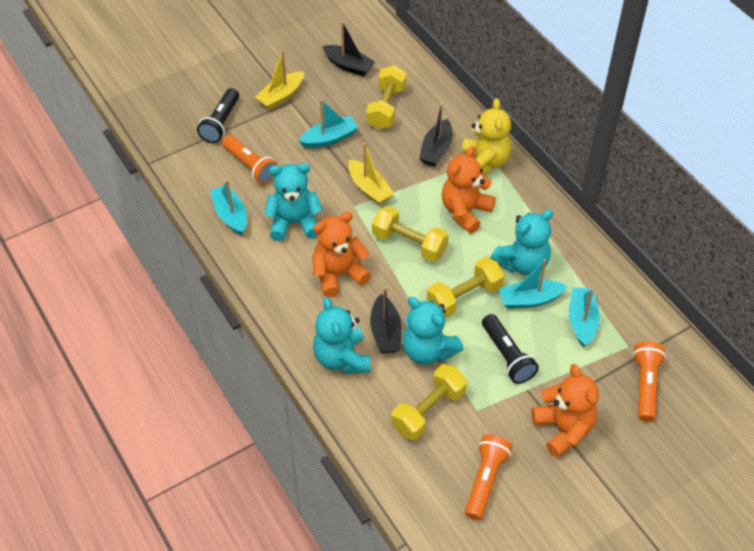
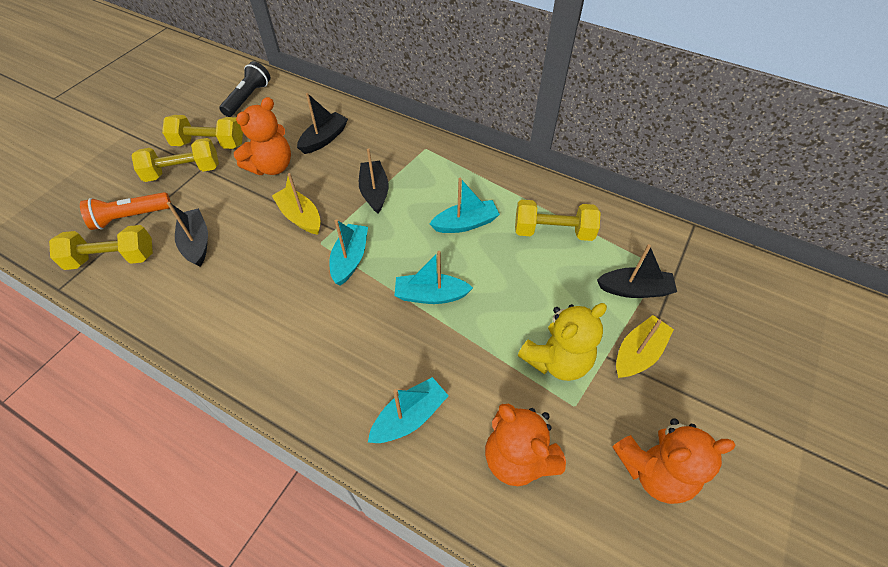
black boat: [322,21,375,76] [370,287,401,354] [419,103,452,167] = 3 -> [167,202,208,267] [297,93,348,154] [359,148,389,213] [597,244,677,298] = 4
black flashlight: [197,88,239,143] [482,314,539,384] = 2 -> [219,61,271,117] = 1
orange flashlight: [222,135,278,185] [465,434,512,520] [633,341,666,422] = 3 -> [80,192,171,230] = 1
turquoise teddy bear: [264,163,323,241] [313,297,371,374] [402,297,464,365] [491,210,553,276] = 4 -> none = 0

